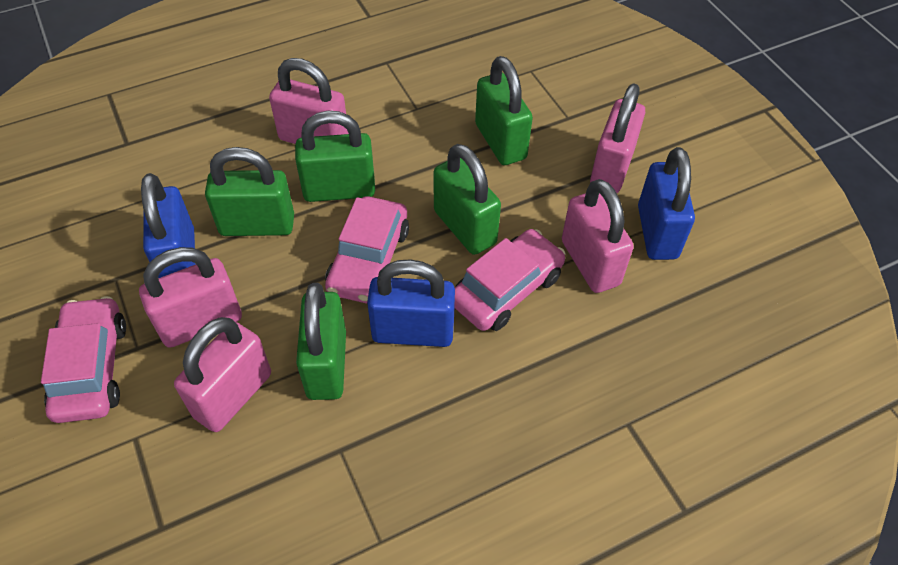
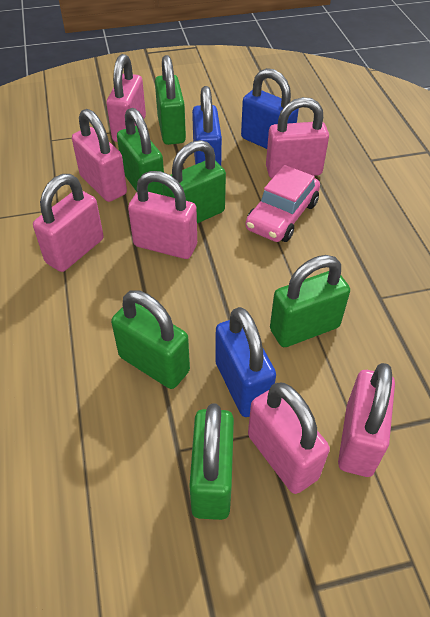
green padlock: [205,147,294,236] [295,111,375,202] [296,283,346,400] [434,144,501,255] [475,56,533,165] = 5 -> [111,290,190,389] [117,108,164,195] [155,55,186,145] [162,140,226,223] [189,403,234,520] [270,255,350,347] = 6
pink car: [41,296,126,423] [325,196,409,304] [454,229,565,331] = 3 -> [245,165,320,242] = 1
pink padlock: [139,247,242,348] [174,317,271,432] [269,58,349,144] [562,179,634,293] [590,83,645,193] = 5 -> [33,174,104,272] [72,109,127,202] [107,54,146,142] [128,171,197,259] [248,383,330,494] [266,97,329,178] [338,363,395,477] = 7

